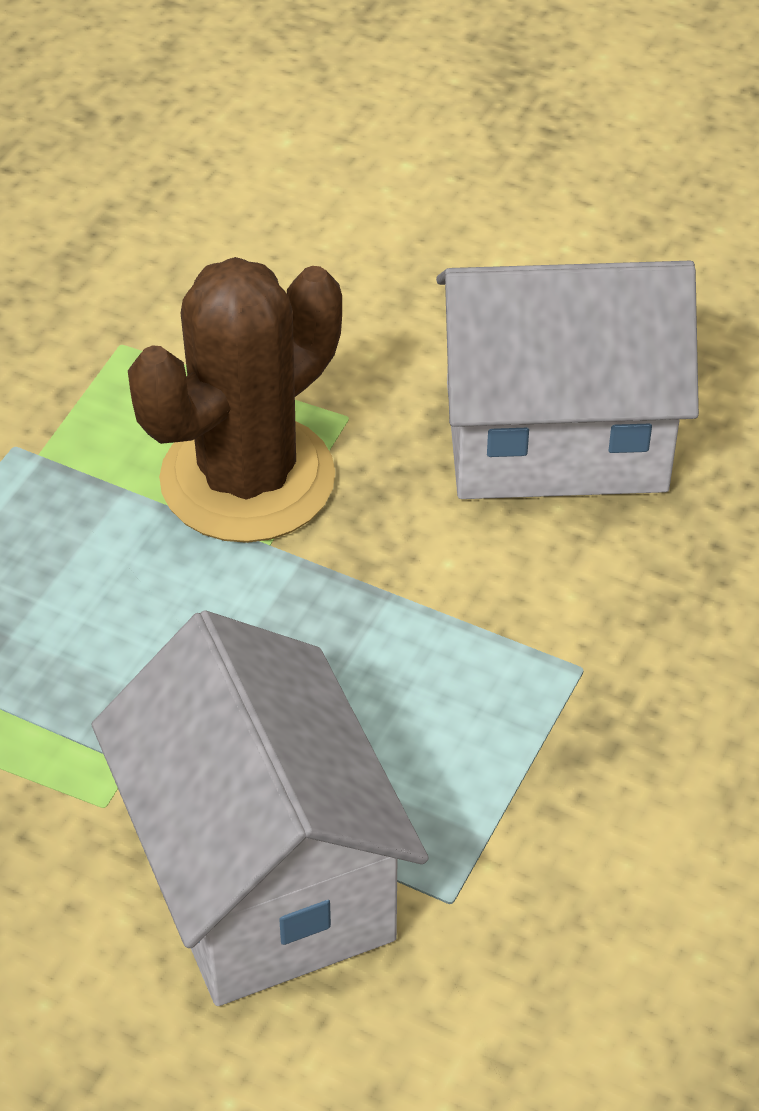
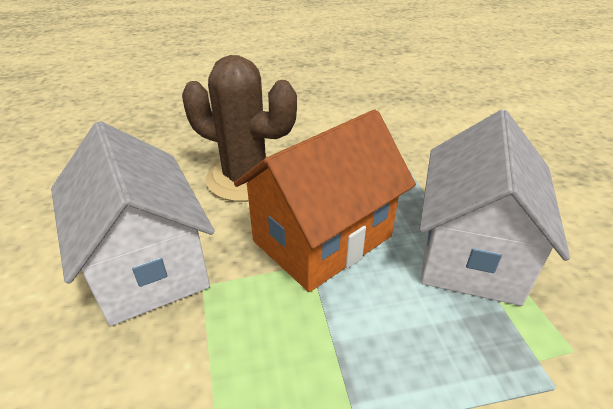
orange house: none = 0 -> [234,110,416,292] = 1

